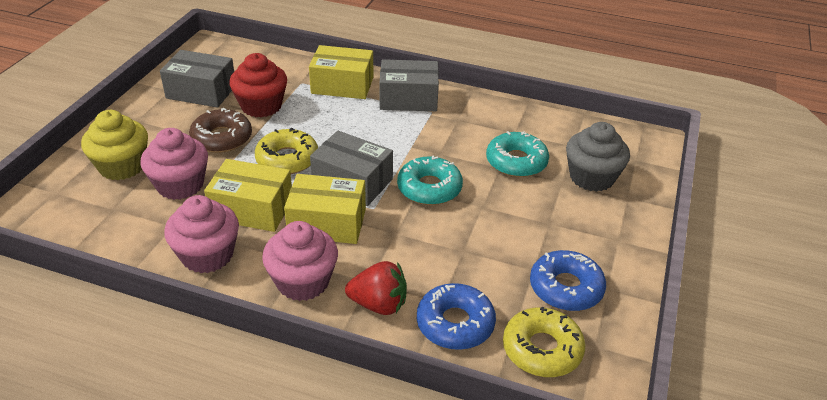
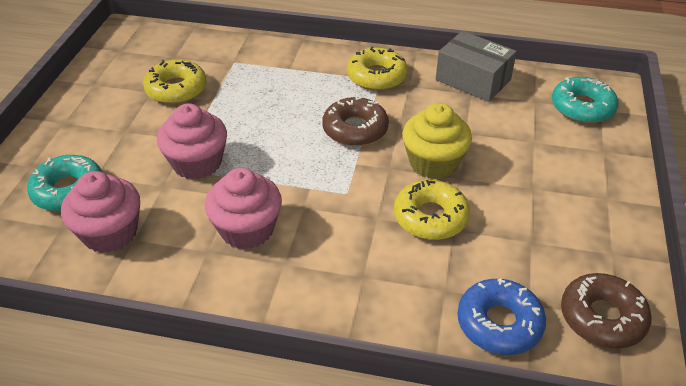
blue donut: [417,283,496,350] [530,250,606,311] = 2 -> [457,278,546,355] = 1
brown donut: [189,108,252,153] = 1 -> [322,96,389,146] [561,273,652,349] = 2
grey box: [160,50,234,108] [310,131,393,206] [380,59,439,111] = 3 -> [436,31,517,102] = 1
grey cupcake: [566,122,630,192] = 1 -> none = 0
red cupcake: [229,53,287,117] = 1 -> none = 0
red strawberry: [345,261,407,315] = 1 -> none = 0
yellow box: [204,159,292,232] [284,174,366,244] [309,45,373,99] = 3 -> none = 0
yellow donut: [255,128,318,174] [503,307,586,377] = 2 -> [143,59,207,104] [347,47,408,91] [394,180,470,240] = 3

